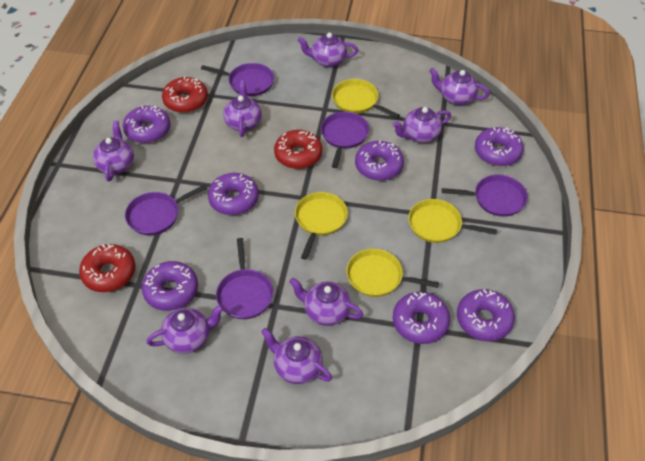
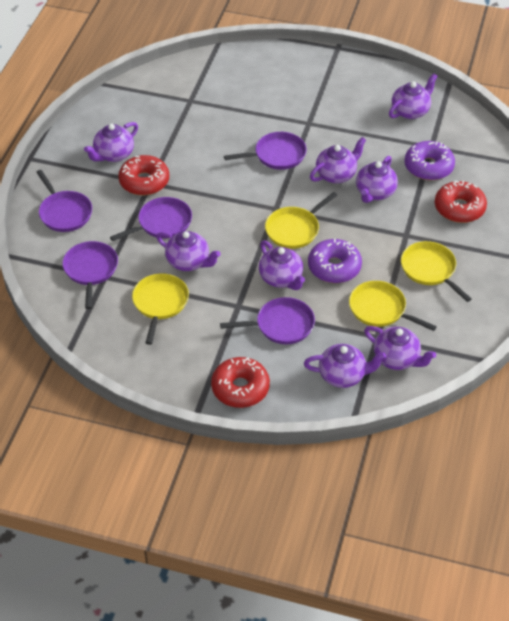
purple donut: [123,106,170,143] [142,261,198,311] [208,173,259,215] [355,140,404,181] [393,292,450,344] [457,289,515,341] [475,127,524,166] = 7 -> [308,239,362,283] [404,141,455,180] = 2

